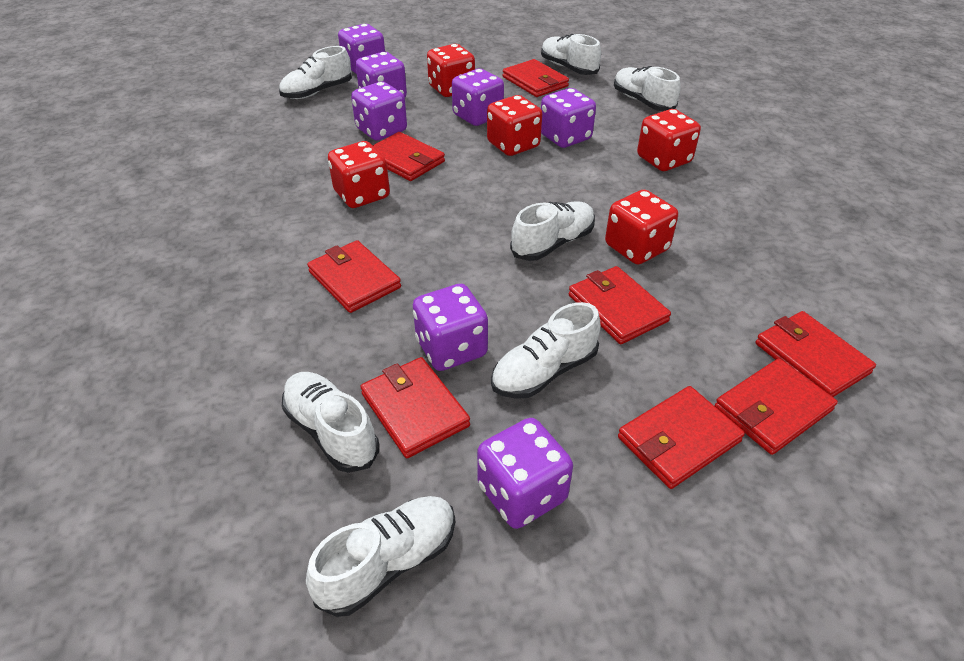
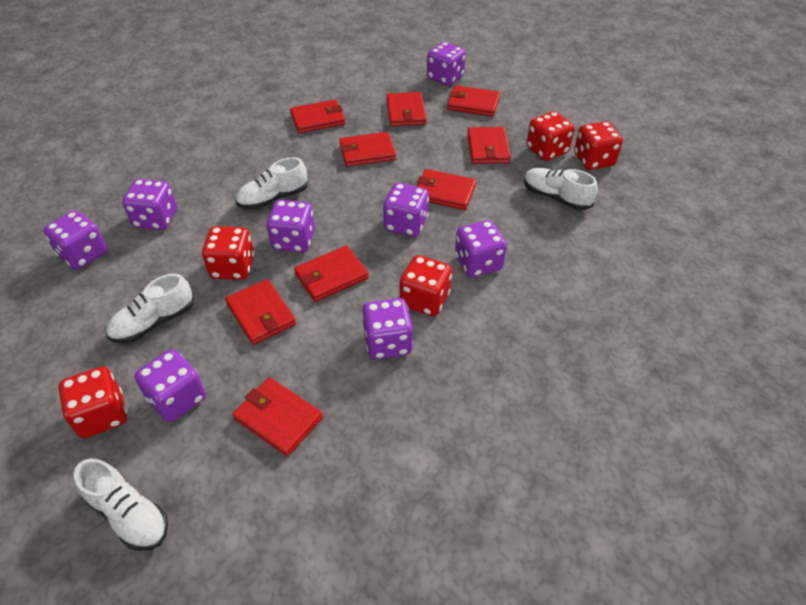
purple dice: [338,24,385,74] [351,81,407,141] [356,52,407,97] [413,284,488,371] [452,69,504,126] [477,418,573,529] [541,88,596,148] = 7 -> [43,210,107,270] [122,179,177,230] [134,349,206,422] [266,200,315,253] [362,298,413,359] [383,183,429,237] [427,42,466,86] [455,220,507,278] = 8
red wallet: [307,240,401,313] [360,357,470,458] [373,132,445,181] [503,59,569,97] [569,266,671,344] [618,386,745,489] [715,358,838,455] [756,311,876,397] = 8 -> [225,279,297,345] [233,377,323,456] [290,100,346,133] [294,245,369,302] [340,132,396,167] [387,92,427,126] [417,169,476,210] [447,85,500,117] [467,127,511,164] = 9
white shoe: [279,46,352,99] [282,372,379,473] [306,496,455,617] [491,302,601,399] [510,201,595,261] [541,34,601,75] [614,66,681,111] = 7 -> [74,459,168,551] [106,273,193,343] [236,157,307,210] [524,168,598,210] = 4

